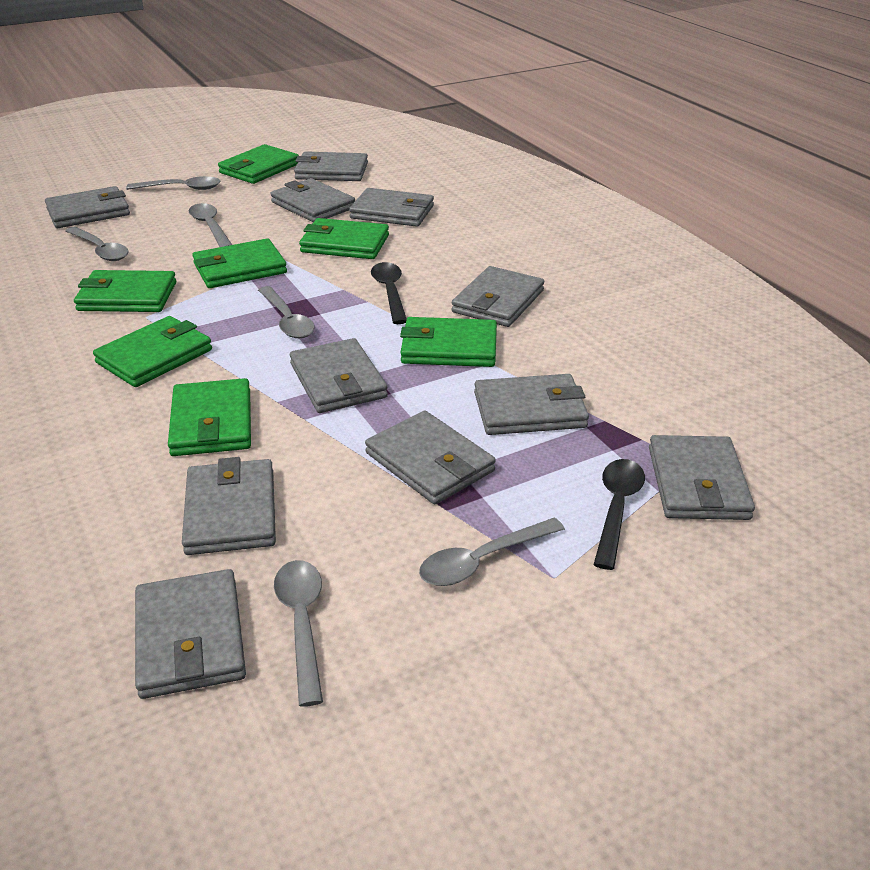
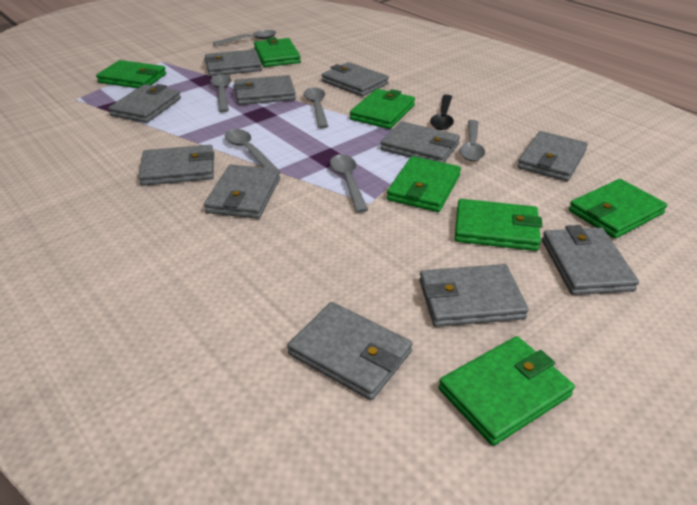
black spoon: [371,262,407,324] [593,459,645,570] = 2 -> [430,95,454,130] = 1

